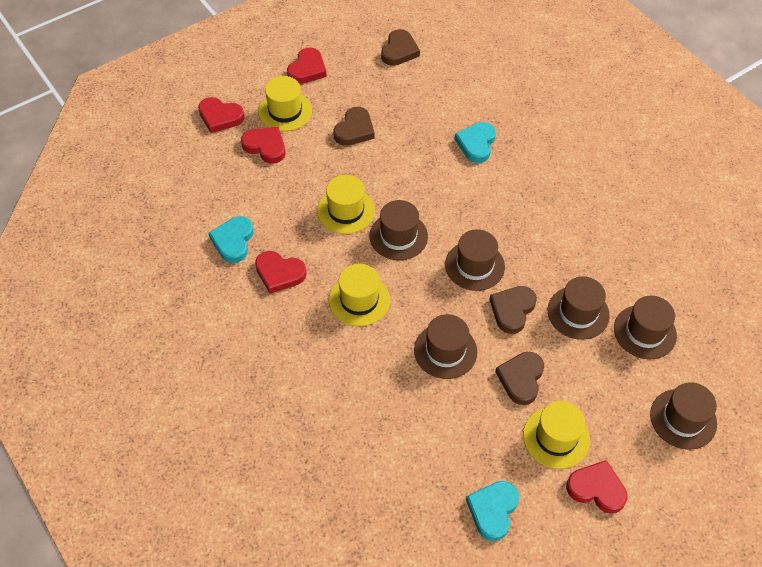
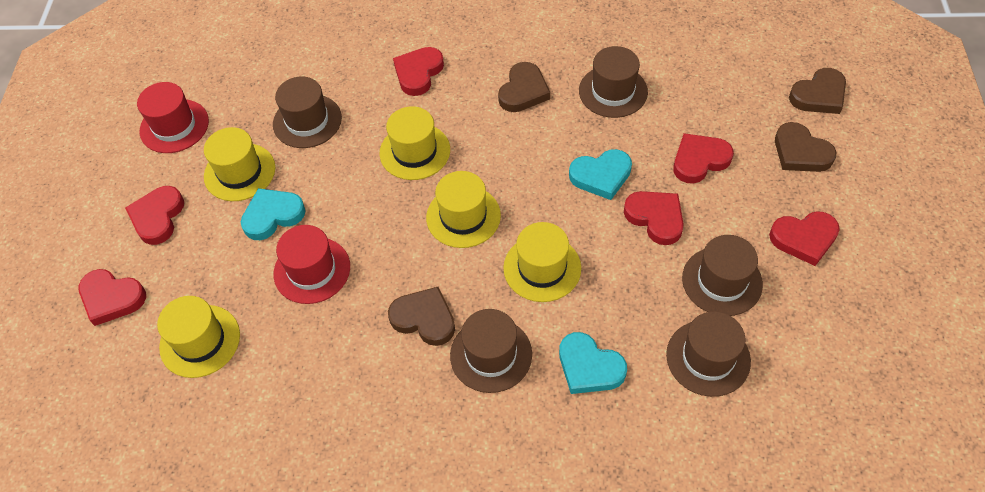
brown hat: [369,200,428,260] [414,314,477,379] [445,229,505,291] [547,276,610,340] [614,296,677,359] [650,382,717,450] = 6 -> [273,77,342,148] [450,309,532,393] [579,46,648,118] [666,311,751,397] [682,235,763,316] = 5
red hat: none = 0 -> [137,82,209,153] [273,225,350,304] = 2
red heart: [198,97,245,133] [241,127,285,164] [255,251,307,294] [287,47,327,84] [566,460,628,514] = 5 -> [79,269,146,326] [125,186,184,245] [393,47,444,96] [624,191,684,245] [673,133,734,184] [769,212,840,266] = 6
yellow hat: [258,76,312,131] [317,175,375,234] [329,264,390,326] [523,401,590,469] = 4 -> [157,296,240,378] [204,127,275,201] [380,106,450,180] [426,171,501,248] [503,222,581,302] = 5

